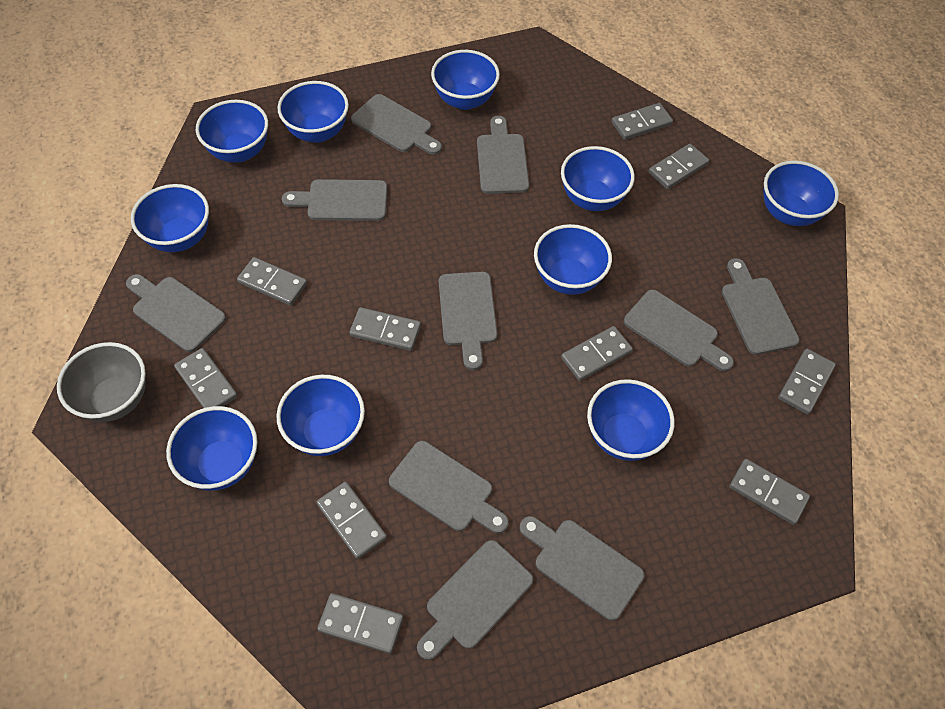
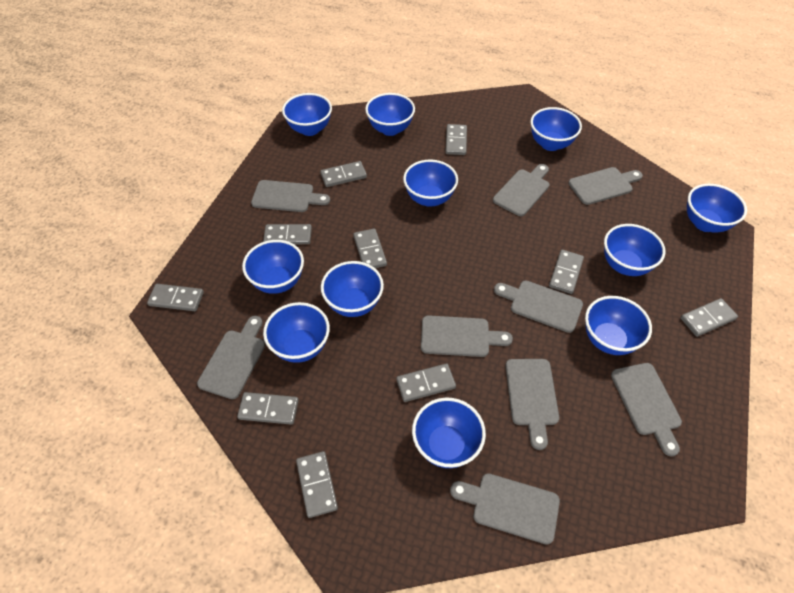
blue bowl: [131,184,209,252] [166,406,258,491] [196,100,268,163] [276,375,365,456] [277,81,349,143] [431,50,500,110] [534,224,612,295] [561,146,635,211] [587,379,675,461] [763,161,839,226] = 10 -> [242,240,304,294] [263,302,330,363] [282,93,332,136] [321,261,384,317] [365,93,415,136] [403,160,458,207] [412,398,486,468] [530,107,582,151] [585,296,652,355] [604,224,665,276] [687,184,747,233] = 11
grey bowl: [57,342,146,422] = 1 -> none = 0
grey cutting board: [126,274,226,352] [282,179,387,221] [351,94,442,155] [389,441,509,534] [417,540,533,660] [439,272,497,370] [477,116,529,194] [520,516,644,621] [624,290,734,371] [722,258,799,355] = 10 -> [197,316,265,399] [251,180,330,212] [421,315,513,357] [450,473,560,545] [493,164,549,216] [494,281,583,333] [505,359,559,450] [568,167,643,205] [611,363,682,456] = 9

